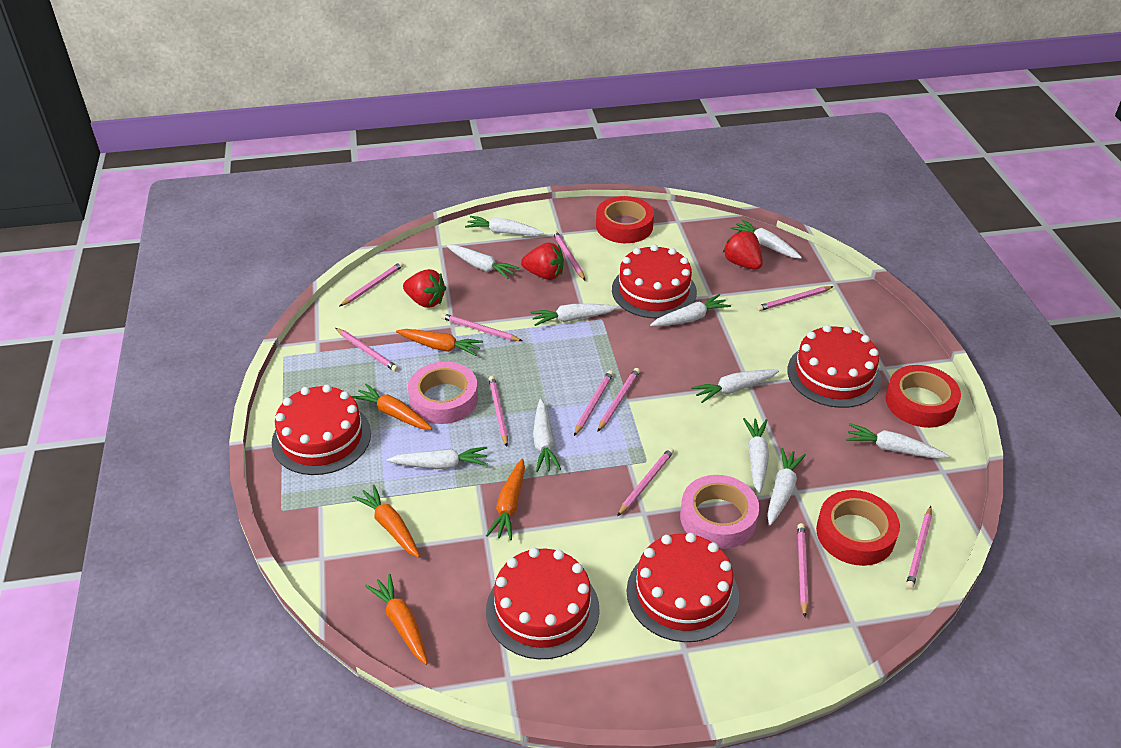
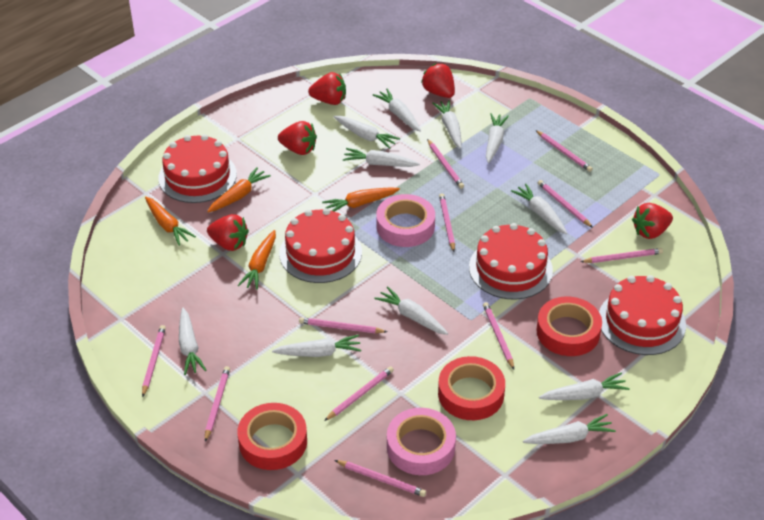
orange carrot: [351,384,432,430] [352,484,420,558] [365,574,428,665] [396,329,483,356] [486,459,525,540] = 5 -> [145,197,196,246] [207,167,271,213] [238,230,276,290] [322,187,400,212] = 4
red cake: [272,385,371,475] [486,548,600,659] [612,244,697,319] [627,533,739,642] [787,325,882,408] = 5 -> [159,134,237,203] [279,208,362,283] [469,223,553,300] [599,275,686,355] = 4
red strawberry: [403,269,446,308] [521,242,564,280] [723,230,763,269] = 3 -> [207,214,249,251] [278,121,317,155] [308,72,346,105] [421,63,455,98] [632,203,673,239] = 5

